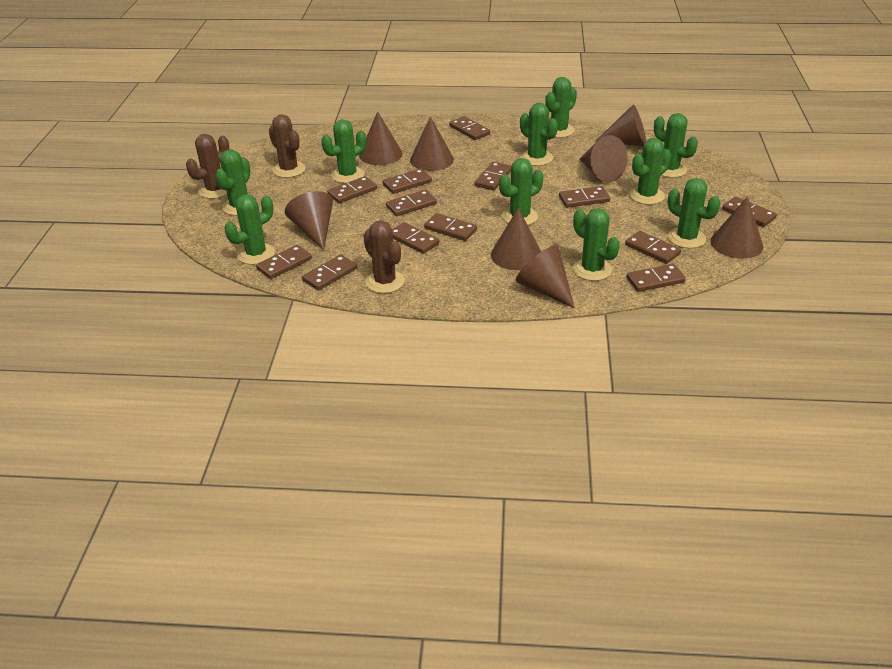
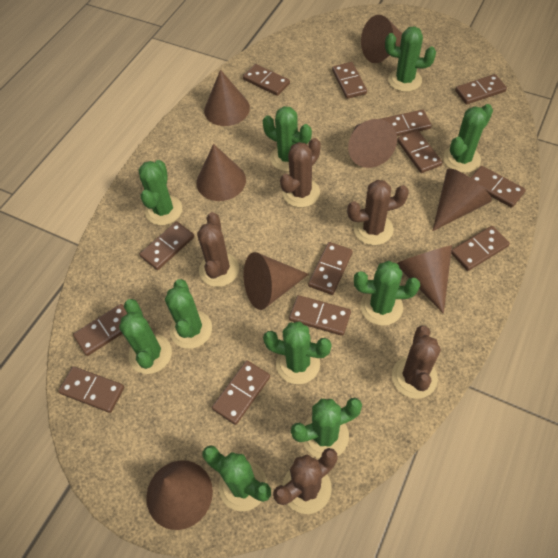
brown cactus: [186,134,229,199] [269,114,305,178] [363,220,405,293] = 3 -> [197,212,239,287] [273,448,338,514] [280,138,321,207] [347,180,409,245] [392,325,441,398] = 5

